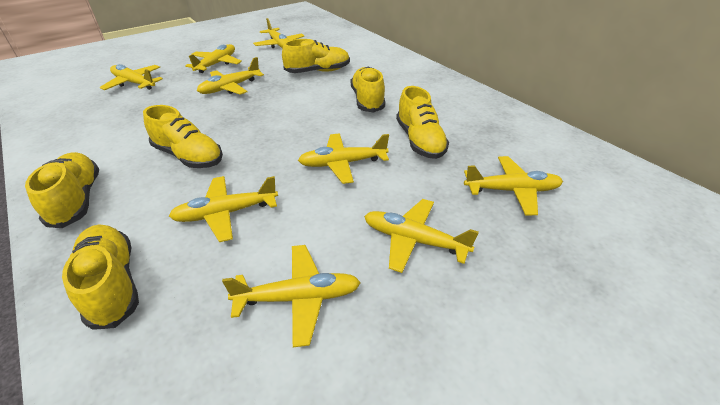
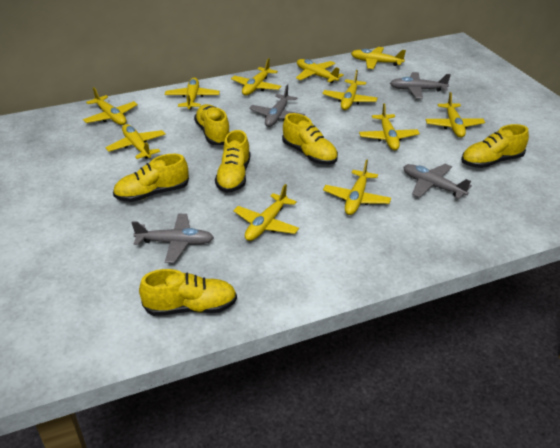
grey plane: none = 0 -> [131,214,214,263] [249,84,305,127] [390,72,451,99] [403,164,472,199] = 4
yellow plane: [100,64,163,90] [169,176,278,242] [185,44,242,73] [197,57,264,95] [222,245,361,347] [253,18,304,48] [298,134,389,184] [364,199,479,273] [464,156,563,215] = 9 -> [83,87,138,125] [106,124,166,159] [165,77,220,110] [231,58,281,95] [233,184,299,241] [296,59,344,83] [322,70,378,110] [323,159,391,215] [351,47,406,69] [359,103,420,150] [426,92,485,138] = 11

